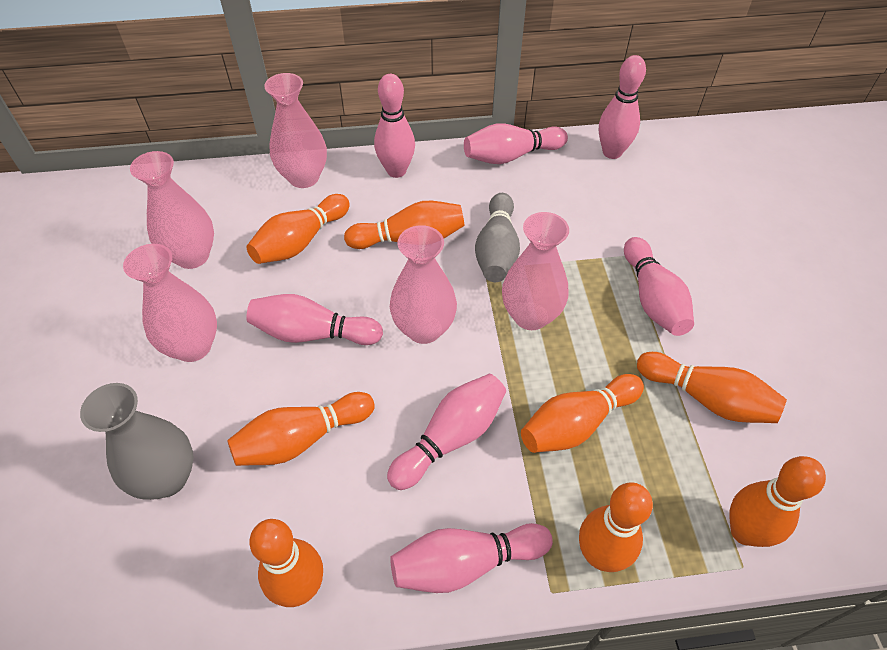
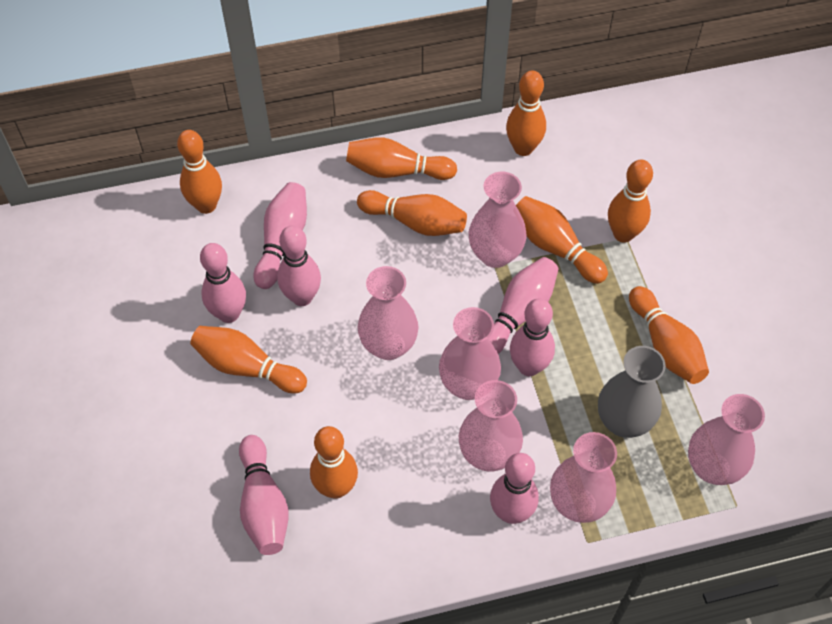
grey bowling pin: [475,193,520,282] = 1 -> none = 0
orange bowling pin: [227,392,375,466] [247,194,350,264] [249,519,323,607] [344,201,465,249] [521,374,644,453] [579,482,653,572] [637,352,787,423] [730,456,826,547] = 8 -> [177,130,222,214] [190,326,307,393] [310,426,358,499] [346,137,457,180] [357,190,467,236] [506,71,546,156] [516,196,608,284] [608,160,653,242] [629,286,709,384] = 9
pink vase: [123,244,217,362] [130,151,214,269] [264,73,327,188] [390,225,457,344] [502,212,569,330] = 5 -> [358,266,419,360] [439,307,501,400] [459,380,523,472] [469,172,527,268] [550,432,617,523] [688,394,765,485] = 6

